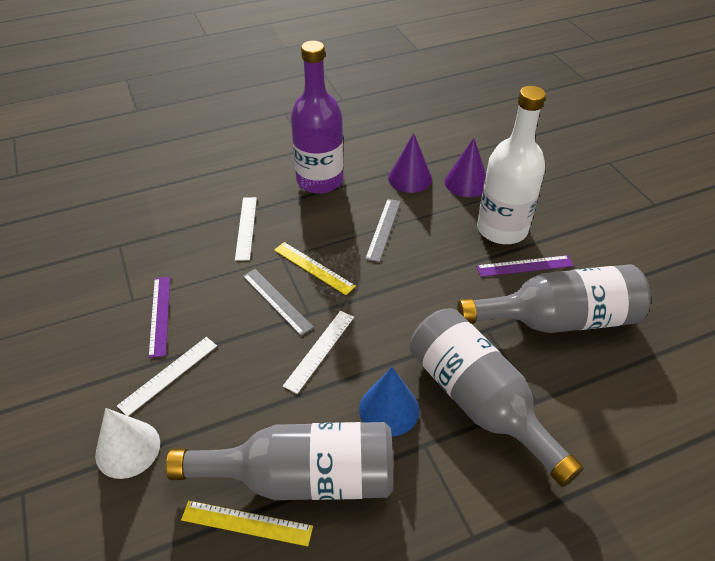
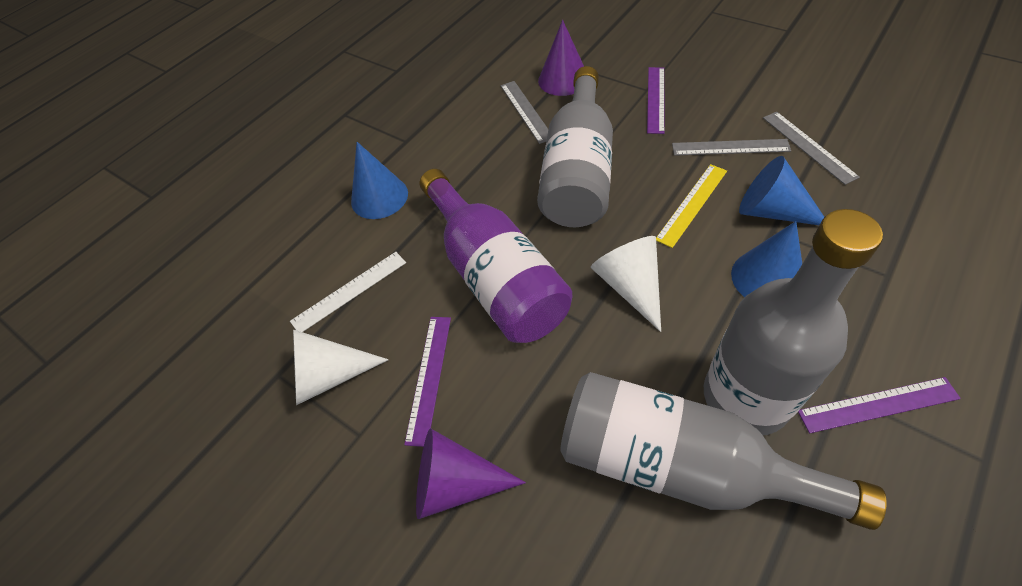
blue cone: [359,367,419,437] = 1 -> [351,142,408,219] [731,221,802,297] [739,156,824,225] = 3
grey ruler: [243,269,314,336] [365,199,401,262] = 2 -> [501,81,548,144] [672,139,791,156] [763,112,860,185] = 3
purple ruler: [148,277,170,358] [476,255,574,277] = 2 -> [404,317,451,447] [647,67,665,134] [798,377,961,434] = 3
white bottle: [477,86,546,244] = 1 -> none = 0
white cone: [95,408,160,479] = 1 -> [293,329,389,405] [591,236,661,332] = 2
white ruler: [117,337,217,416] [235,197,257,261] [283,311,354,394] = 3 -> [290,252,406,332] = 1
yellow ruler: [181,501,313,546] [274,242,356,295] = 2 -> [656,164,727,248] = 1

